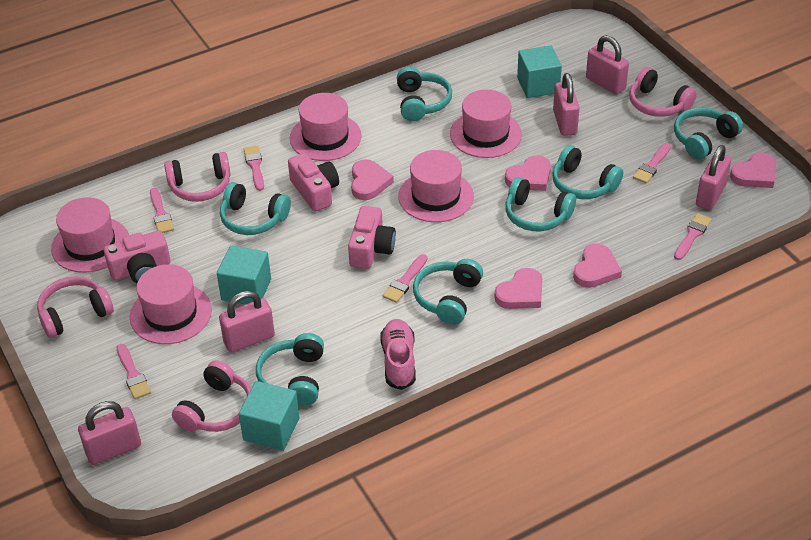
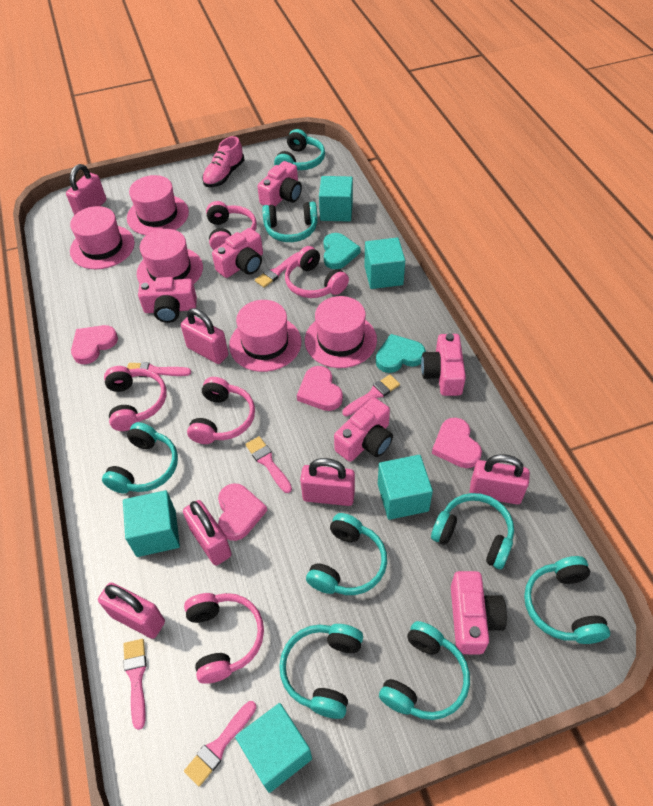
pink camera: [104,230,170,283] [288,153,339,212] [348,206,396,269] = 3 -> [138,277,197,323] [212,228,263,278] [257,161,302,207] [334,398,393,462] [421,333,466,396] [451,571,507,654] = 6
pink headphones: [37,276,114,338] [164,152,231,202] [172,360,251,432] [629,67,697,117] = 4 -> [104,366,167,431] [184,593,264,684] [187,377,255,444] [206,201,257,250] [285,246,349,298] = 5
pink heart: [351,159,394,200] [494,268,543,309] [505,155,551,191] [573,244,622,288] [730,152,776,188] = 5 -> [71,325,118,364] [218,483,267,541] [297,366,343,411] [432,418,482,468] = 4
pink padlock: [78,401,141,465] [219,291,275,352] [553,73,580,136] [586,35,629,94] [696,145,731,210] = 5 -> [66,164,106,215] [98,583,165,639] [181,308,229,364] [183,500,232,566] [300,458,355,506] [470,454,530,504] = 6
turquoise cube: [217,245,271,305] [239,381,300,451] [517,45,562,98] = 3 -> [123,490,180,557] [235,703,312,793] [319,176,353,222] [364,237,405,289] [378,455,433,520] = 5
turquoise headphones: [220,182,291,235] [256,333,324,406] [397,67,452,121] [413,259,483,325] [505,177,576,231] [552,145,623,199] [674,107,743,160] = 7 -> [102,422,178,494] [262,202,318,242] [274,129,325,170] [279,624,363,719] [306,513,387,595] [379,621,470,720] [431,493,514,569] [524,556,610,644] = 8
turquoise heart: none = 0 -> [323,233,360,269] [376,334,426,373] = 2

